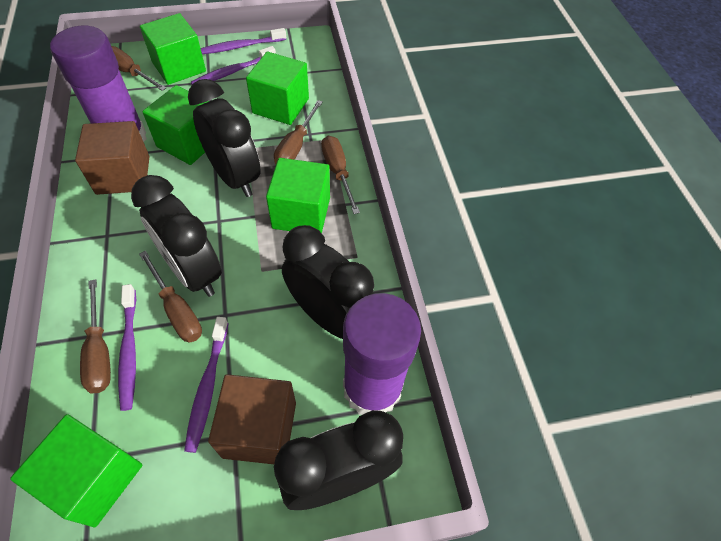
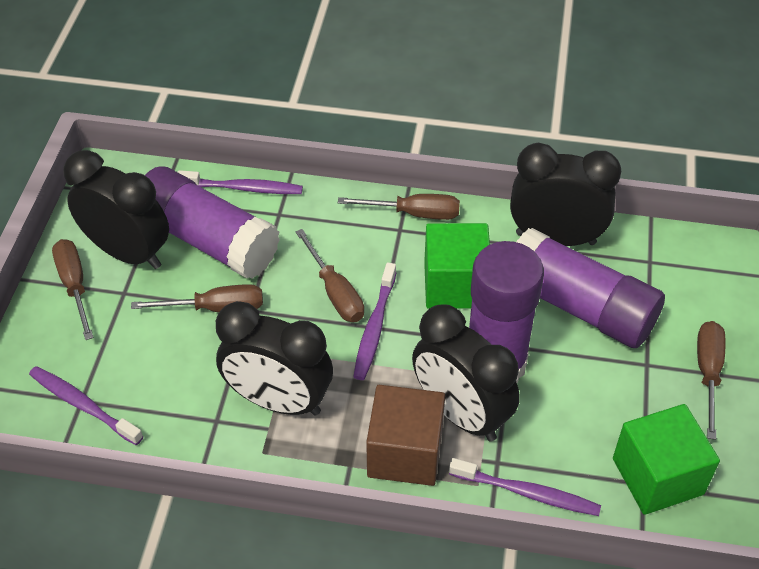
brown cube: [75,121,150,195] [208,374,296,464] = 2 -> [366,385,445,486] = 1
green cube: [10,414,142,528] [140,13,206,85] [142,85,209,165] [246,51,309,125] [266,158,330,233] = 5 -> [424,223,490,309] [613,404,720,515] = 2
purple glue stick: [50,26,147,142] [343,293,421,415] = 2 -> [145,166,280,279] [469,241,544,383] [516,228,665,348] = 3

